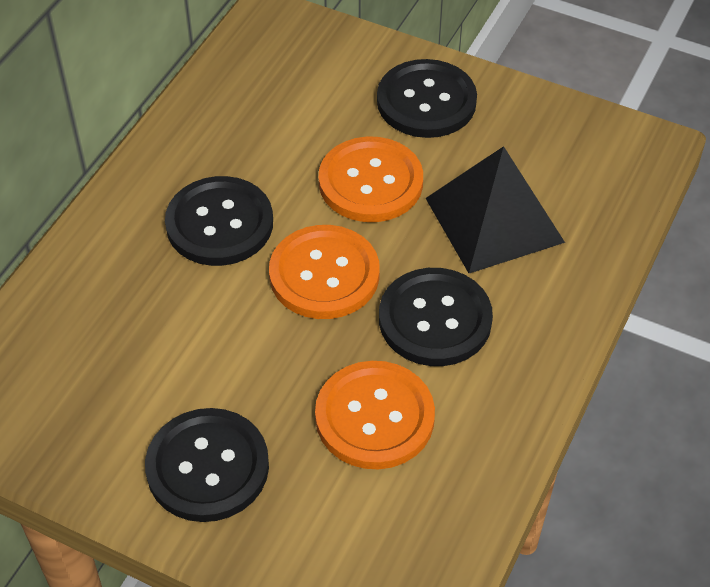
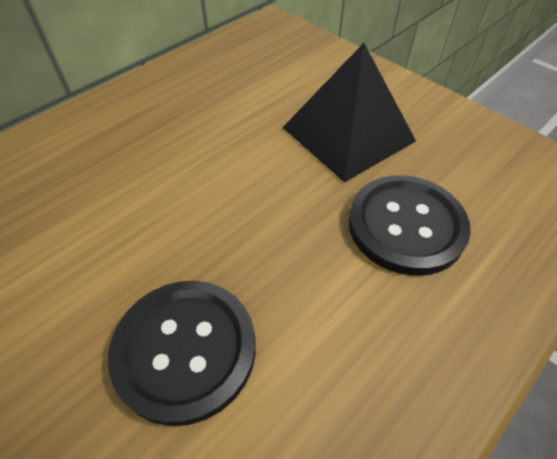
black button: [145,408,269,522] [165,176,273,266] [377,59,477,138] [379,268,493,366] = 4 -> [108,281,256,426] [348,175,471,276] = 2
orange button: [269,225,380,319] [315,361,435,469] [319,137,423,222] = 3 -> none = 0

